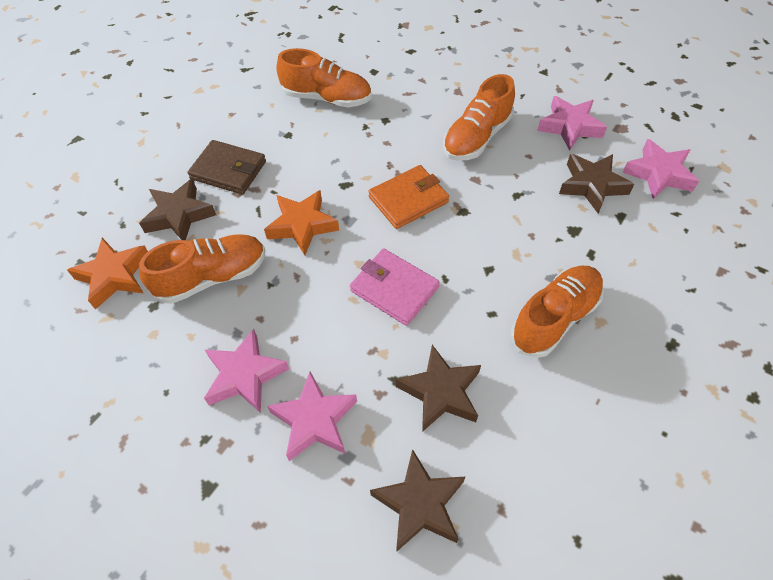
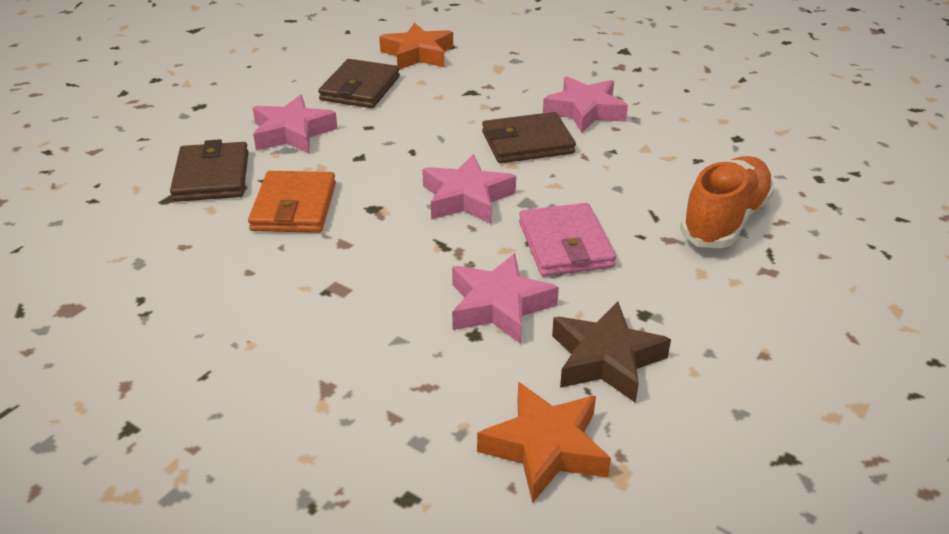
brown star: [139,179,216,240] [370,449,466,552] [396,345,481,432] [559,154,634,213] = 4 -> [552,302,671,403] = 1
brown wallet: [187,140,266,195] = 1 -> [170,139,249,202] [318,59,400,108] [482,112,576,163] = 3
orange shoe: [139,234,266,304] [276,48,372,107] [443,74,515,161] [510,266,604,358] = 4 -> [680,156,774,248] = 1

